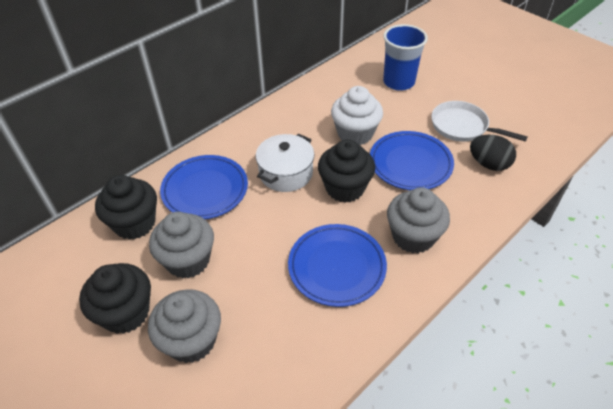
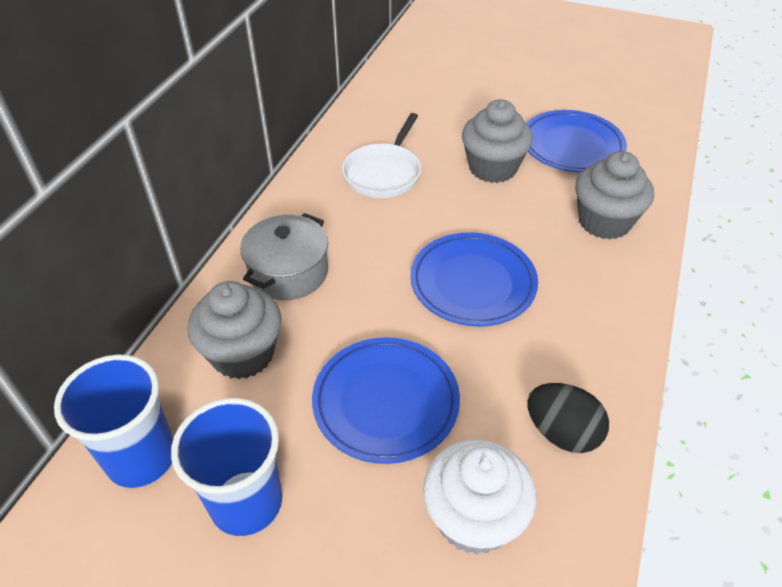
black cupcake: [79,263,151,334] [95,175,157,240] [318,139,375,203] = 3 -> none = 0
blue cup: [383,24,428,91] = 1 -> [54,354,173,488] [171,398,282,536] = 2
grey pot: none = 0 -> [240,213,328,300] = 1
white pot: [255,134,315,192] = 1 -> none = 0

